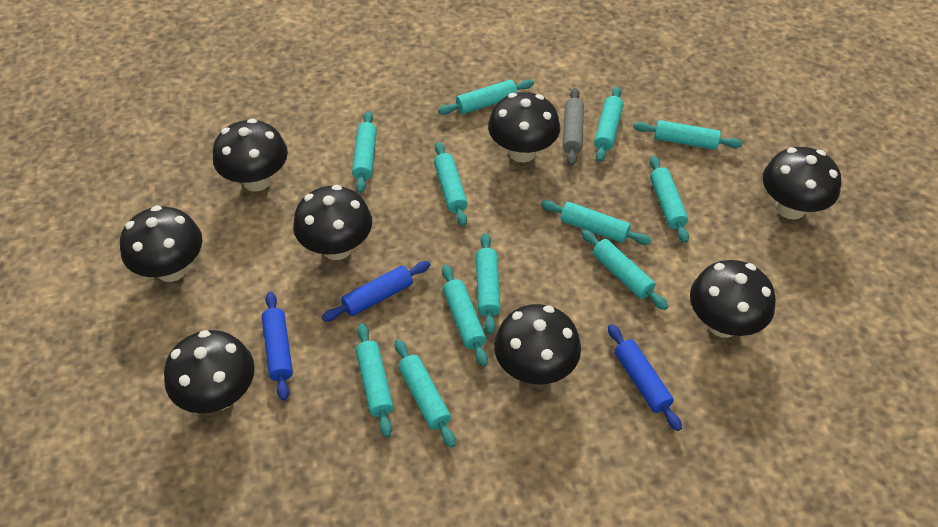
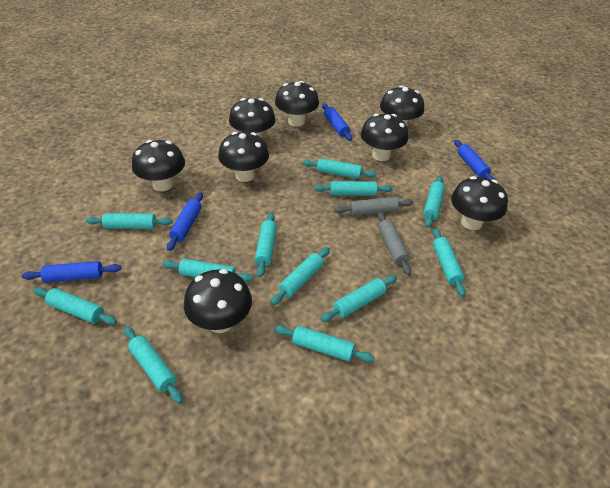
blue rolling pin: [262,292,293,401] [322,261,431,322] [608,324,682,431] = 3 -> [22,261,121,283] [167,192,203,251] [322,104,352,141] [454,140,495,180] = 4
grey rolling pin: [563,88,584,166] = 1 -> [334,197,413,216] [378,212,411,275] = 2

